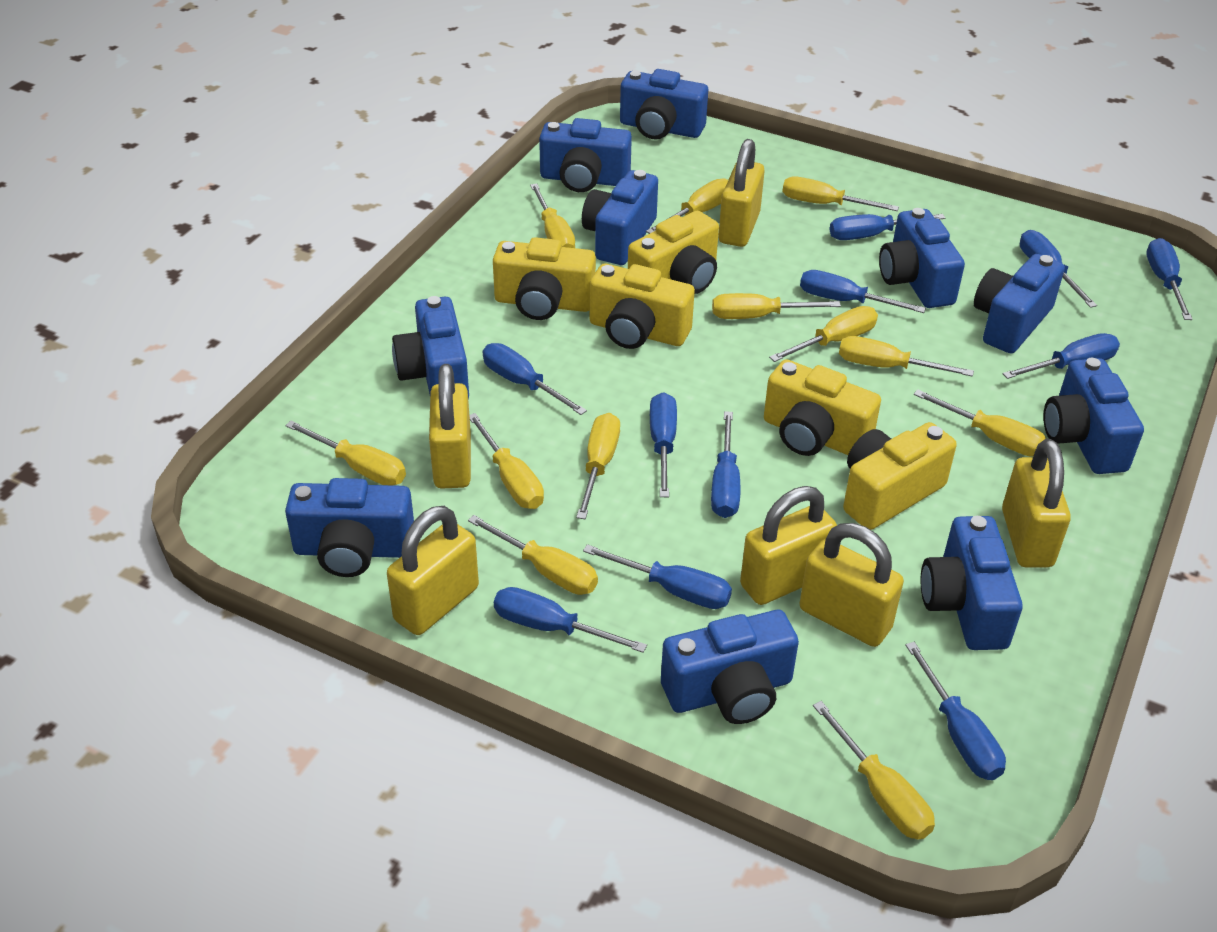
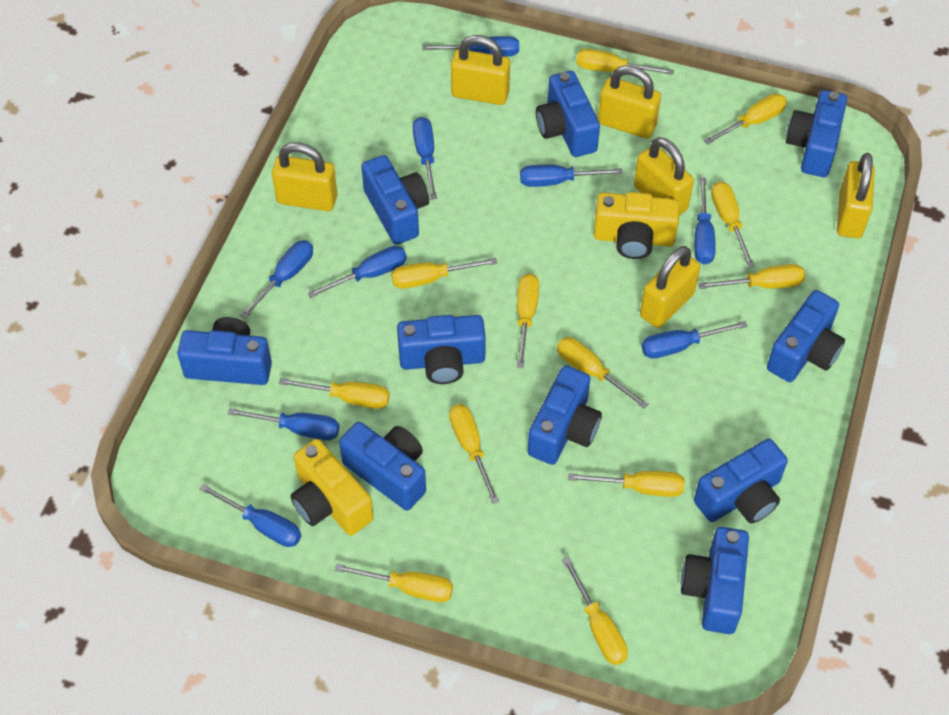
blue screwdriver: [483,343,587,415] [494,587,647,653] [583,544,732,609] [650,392,677,497] [711,411,740,518] [800,270,926,313] [829,214,945,240] [905,642,1006,780] [1003,333,1120,379] [1020,230,1097,308] [1146,238,1193,320] = 11 -> [199,483,301,547] [227,408,339,440] [240,240,313,319] [307,246,407,298] [413,117,437,200] [423,36,519,57] [520,165,622,187] [641,321,747,358] [694,177,716,265] = 9
yellow camera: [493,237,596,320] [589,264,695,349] [628,210,719,294] [764,359,881,456] [843,422,957,530] = 5 -> [290,439,374,536] [594,192,680,259] = 2

